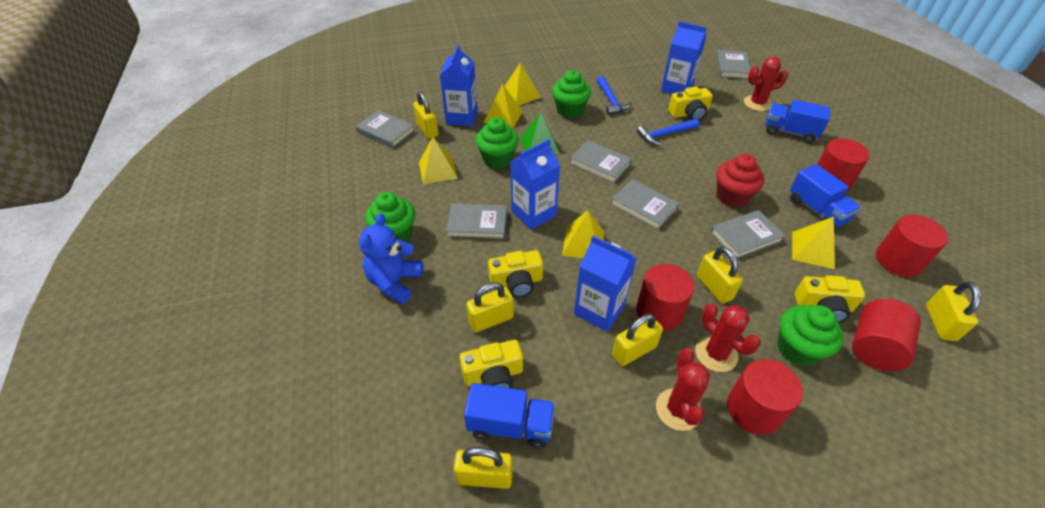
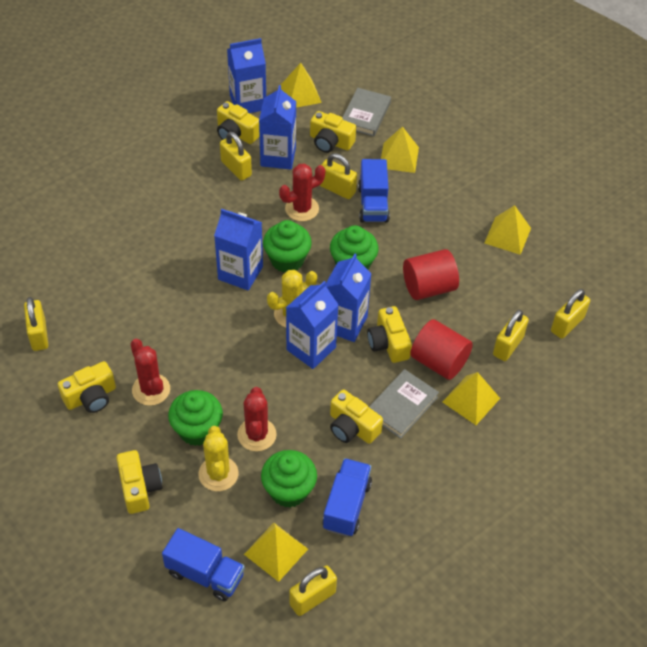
blue carton: [440,45,478,126] [510,139,560,230] [574,236,637,332] [661,21,706,94] = 4 -> [214,209,263,291] [227,38,266,113] [259,85,296,170] [286,281,338,369] [326,254,372,342] = 5
blue hammer: [597,76,632,115] [637,119,699,145] = 2 -> none = 0
blue teddy bear: [359,213,423,304] = 1 -> none = 0
green pyramid: [520,113,560,155] = 1 -> none = 0
grey book: [356,110,415,148] [446,203,507,240] [570,140,632,184] [611,179,680,230] [710,210,785,259] [716,50,751,79] = 6 -> [342,88,391,136] [369,369,439,439] = 2
red cupcake: [716,154,764,207] = 1 -> none = 0
red cylinder: [636,264,694,331] [727,359,803,435] [817,138,870,192] [852,299,921,371] [876,215,948,277] = 5 -> [403,249,459,300] [410,319,473,380] = 2
yellow cactus: none = 0 -> [198,426,239,491] [267,270,317,327] = 2
yellow camera: [459,340,523,388] [488,250,543,298] [668,87,713,121] [795,275,865,323] = 4 -> [58,361,116,413] [116,450,162,514] [217,101,260,144] [310,111,356,153] [330,390,383,444] [367,306,412,363] = 6

